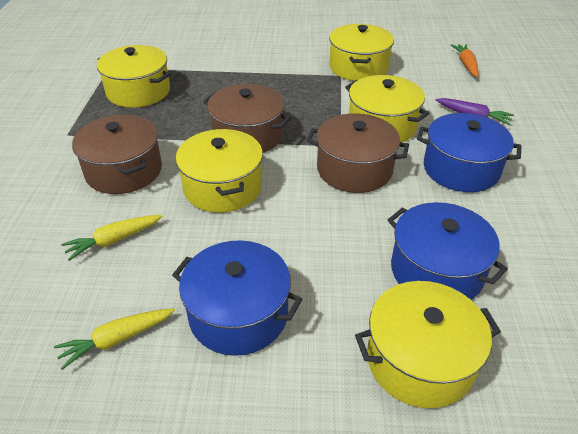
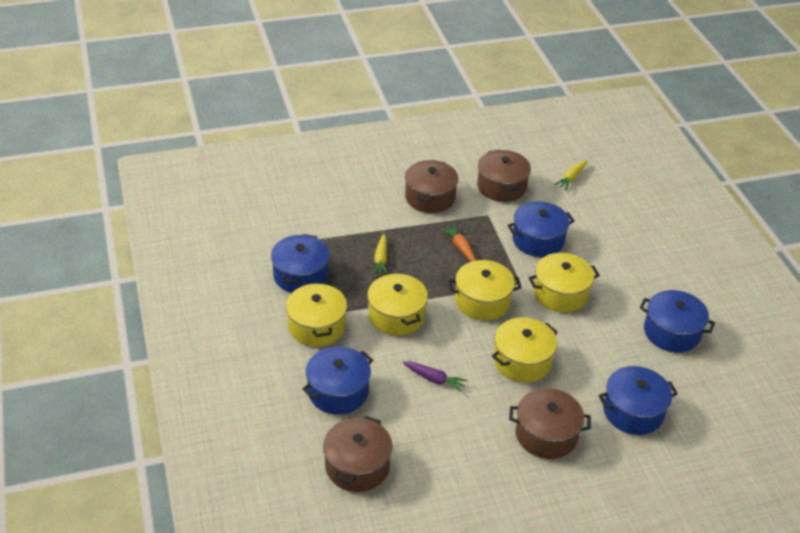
blue pot: [172,240,302,356] [388,202,508,300] [417,113,521,192] = 3 -> [271,234,330,293] [302,346,373,414] [507,201,574,257] [599,366,678,435] [640,290,715,352] = 5
brown pot: [72,114,162,194] [203,84,291,153] [306,113,409,193] = 3 -> [323,416,393,492] [405,160,459,213] [477,150,531,202] [509,388,591,459] = 4

